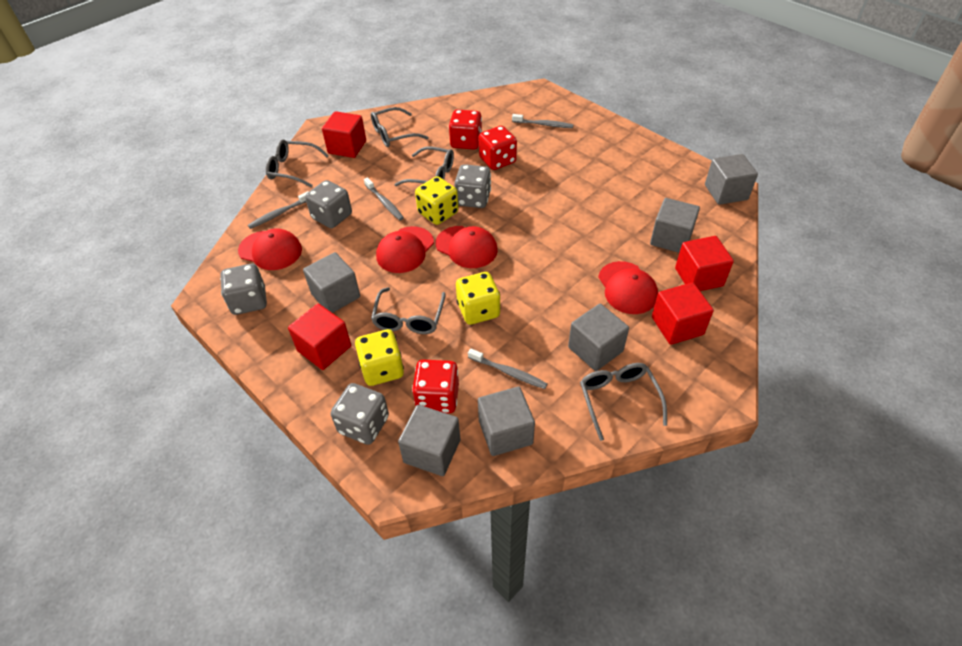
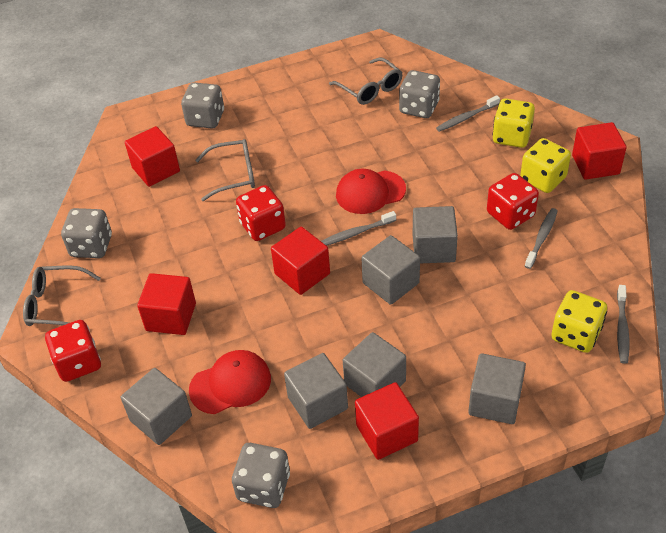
grey glasses: [266,139,329,188] [371,107,429,147] [371,287,446,334] [394,146,454,186] [580,363,667,441] = 5 -> [23,265,101,326] [195,139,255,201] [329,57,403,105] = 3
red cap: [238,229,302,270] [376,226,434,273] [435,226,498,268] [598,261,658,314] = 4 -> [189,350,271,414] [336,169,406,214] = 2
red cube: [288,304,351,370] [322,111,366,158] [652,282,714,345] [675,236,734,291] = 4 -> [125,126,180,187] [137,273,196,335] [271,227,330,295] [355,382,419,460] [572,122,627,180] = 5

